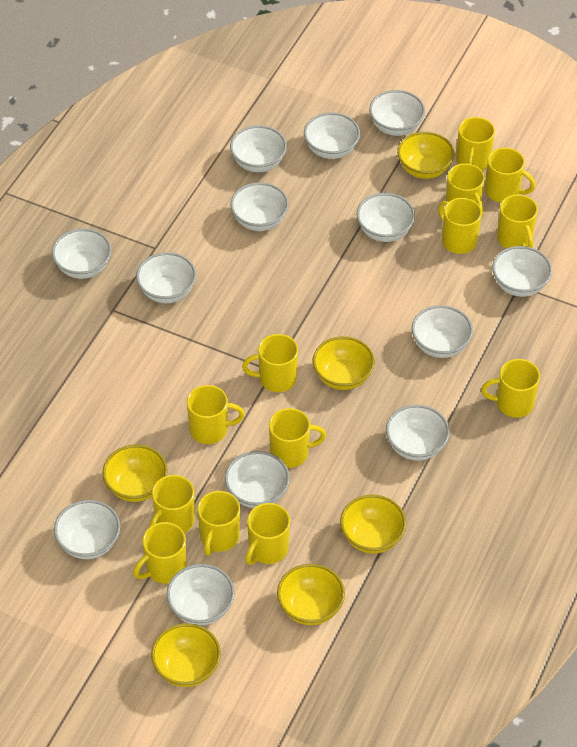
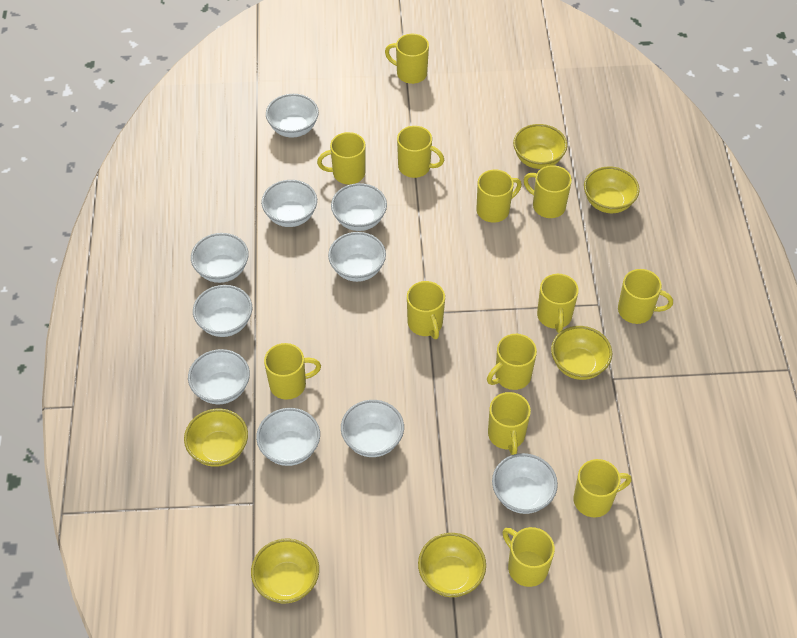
white bowl: [52,228,112,279] [54,500,120,559] [136,252,196,303] [167,564,235,626] [225,451,290,508] [230,125,287,172] [230,182,289,231] [304,112,360,159] [357,193,415,242] [369,90,425,136] [386,405,450,461] [412,305,473,358] [492,246,552,297] = 13 -> [188,349,250,404] [191,233,249,283] [193,285,252,337] [256,408,320,466] [261,180,317,227] [266,94,319,138] [328,232,386,282] [331,183,387,231] [341,400,404,457] [492,453,558,514] = 10

